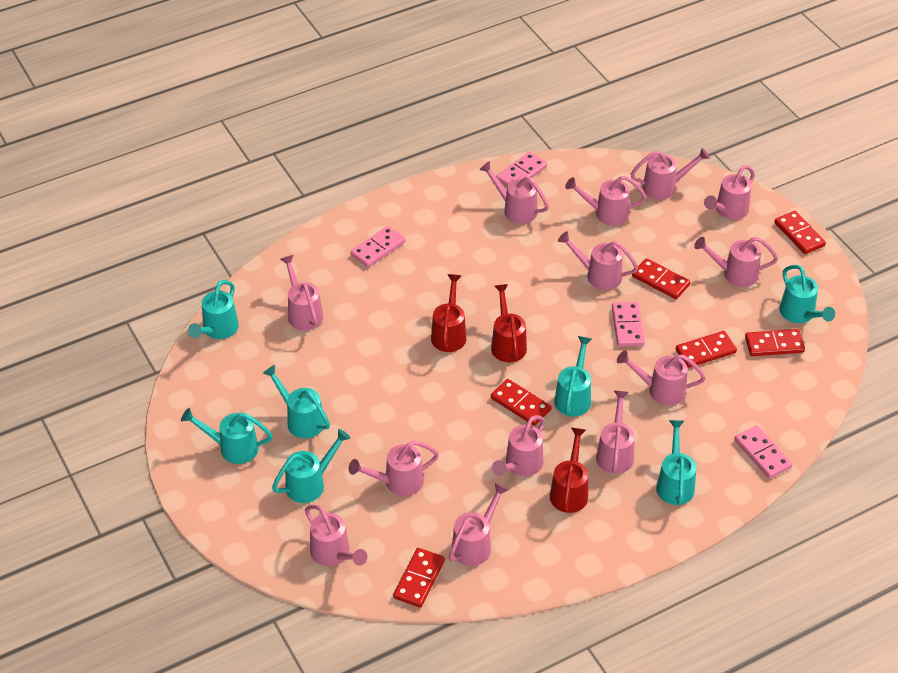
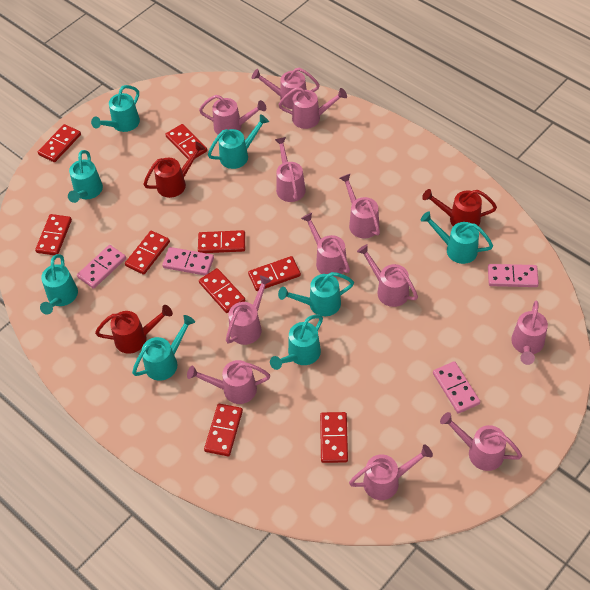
pink watering can: [280,255,323,331] [305,505,367,566] [349,441,439,496] [449,483,509,566] [479,161,549,224] [492,415,545,476] [558,231,638,290] [565,176,647,225] [596,391,635,474] [617,351,706,405] [631,148,710,199] [694,237,778,287] [704,165,755,220] = 13 -> [187,360,270,404] [199,95,266,134] [226,276,272,345] [252,68,320,109] [275,137,306,202] [278,87,347,129] [301,213,350,277] [340,174,380,238] [349,445,433,500] [357,244,418,307] [440,412,522,471] [511,301,548,365] = 12
red domino: [393,548,445,608] [491,379,551,426] [632,258,690,299] [676,331,737,368] [745,329,805,356] [774,211,826,254] = 6 -> [35,214,72,255] [38,124,81,162] [125,231,170,275] [165,124,207,159] [198,230,245,253] [199,268,245,313] [204,404,243,456] [248,256,301,291] [320,412,348,463] = 9
turquoise watering can: [181,408,273,464] [188,280,239,339] [263,365,330,438] [272,429,351,503] [554,336,592,417] [656,420,696,505] [779,265,835,323] = 7 -> [40,254,78,314] [68,150,103,203] [91,85,140,132] [132,315,195,381] [208,114,269,169] [270,315,323,370] [278,272,354,316] [421,211,493,264] = 8

